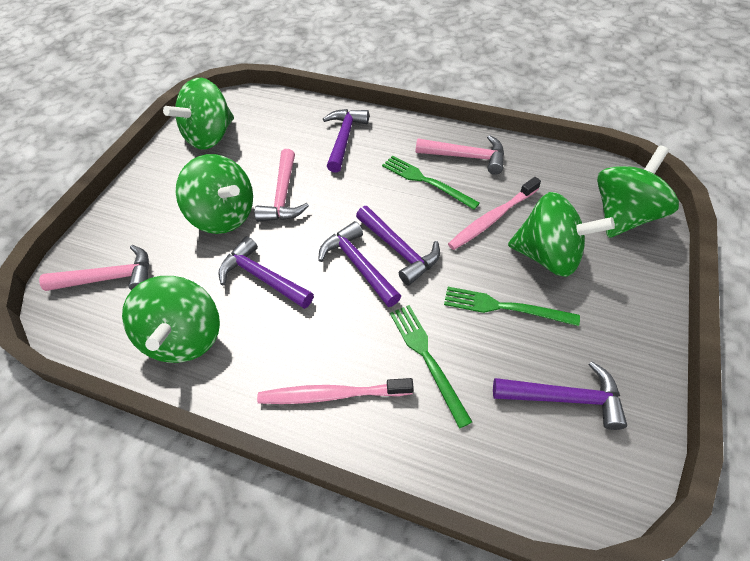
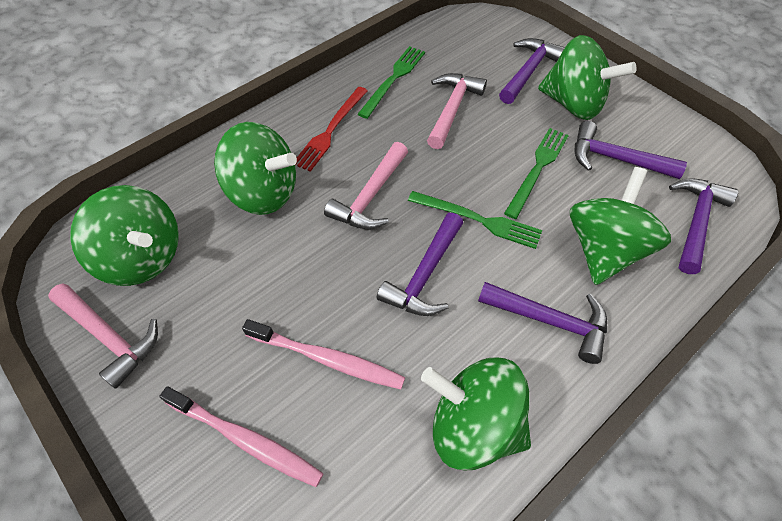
red fork: none = 0 -> [295,87,368,172] = 1

